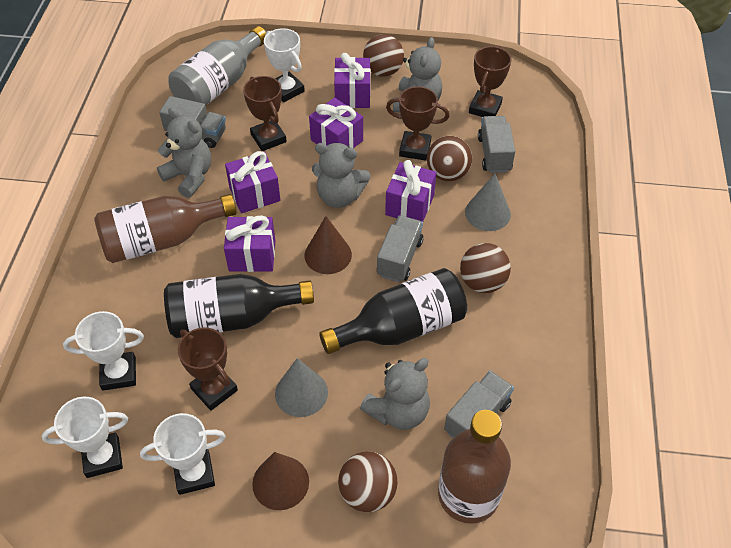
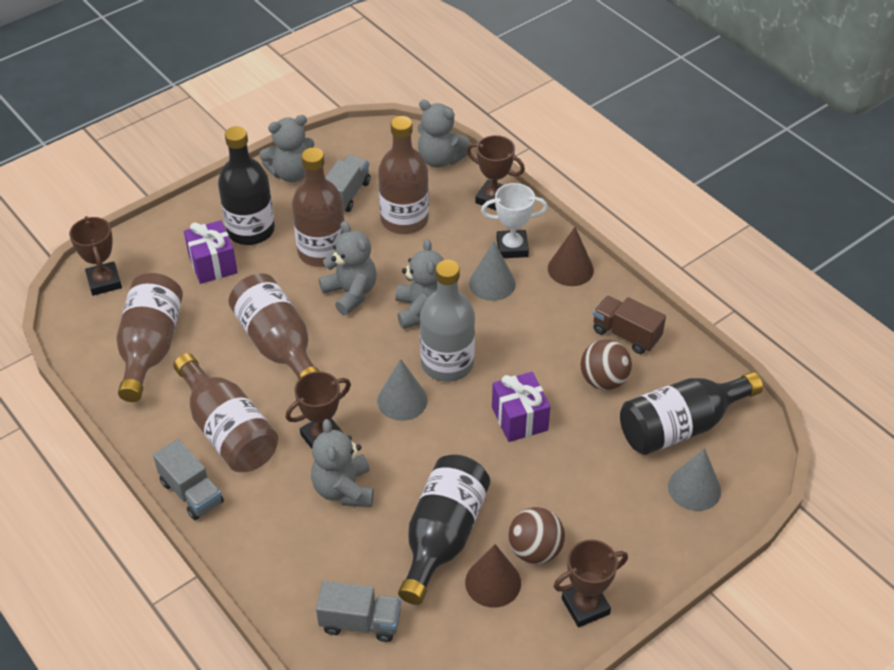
black bottle: [164,274,314,338] [319,268,467,354] = 2 -> [218,126,275,245] [398,455,490,605] [620,372,763,455] = 3
brown ball: [338,452,397,512] [363,34,404,77] [427,136,472,181] [460,243,511,293] = 4 -> [509,507,565,564] [581,339,632,390] = 2
brown bottle: [94,194,237,263] [438,410,511,524] = 2 -> [117,273,183,402] [173,353,278,472] [228,273,319,380] [292,148,345,267] [378,116,429,234] = 5
brown truck: none = 0 -> [593,296,666,354] = 1
grey cone: [275,358,328,417] [465,174,511,231] = 2 -> [377,359,428,421] [469,241,516,301] [668,448,721,511] = 3
grey teddy bear: [157,108,211,198] [312,143,371,208] [360,358,430,430] [393,37,442,112] = 4 -> [259,115,314,182] [311,419,374,507] [319,221,377,315] [395,239,444,329] [417,100,471,168] = 5
grey truck: [159,96,226,148] [377,215,423,282] [444,371,514,438] [478,116,515,173] = 4 -> [153,439,224,520] [316,581,401,642] [325,155,370,212] = 3
purple gift: [224,215,275,272] [225,151,281,213] [309,98,363,148] [334,53,371,108] [385,160,436,222] = 5 -> [184,220,238,284] [492,372,551,442] = 2
white trophy: [42,397,128,478] [63,311,144,391] [140,413,226,495] [264,28,305,102] = 4 -> [481,183,548,258] = 1

